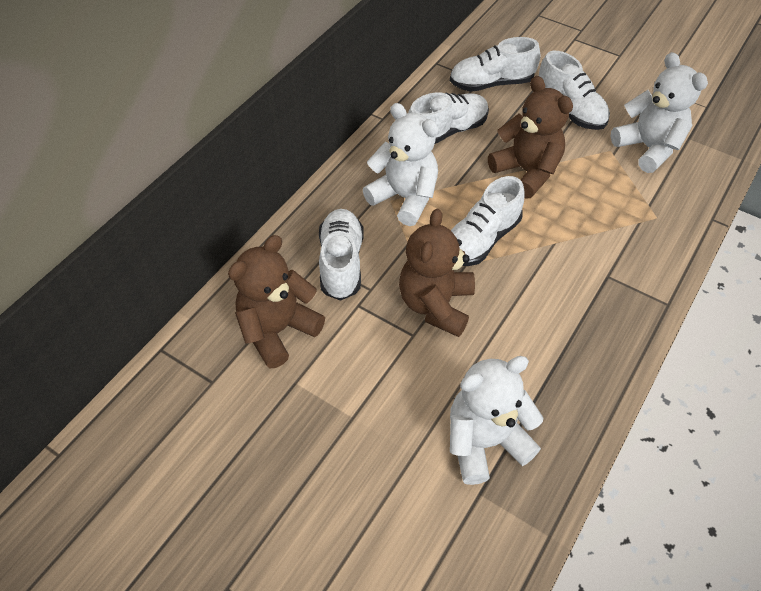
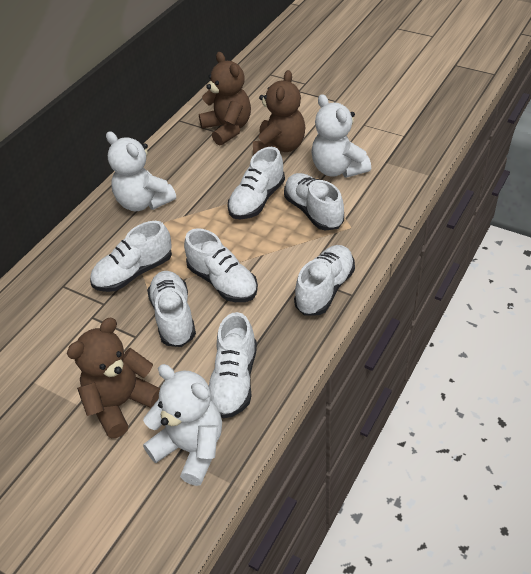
white shoe: [319,209,364,301] [408,93,489,144] [450,37,540,92] [451,176,525,266] [539,51,610,130] = 5 -> [90,221,172,292] [147,271,196,347] [184,228,258,302] [209,312,257,418] [227,147,285,219] [284,173,344,230] [294,245,355,316] = 7

